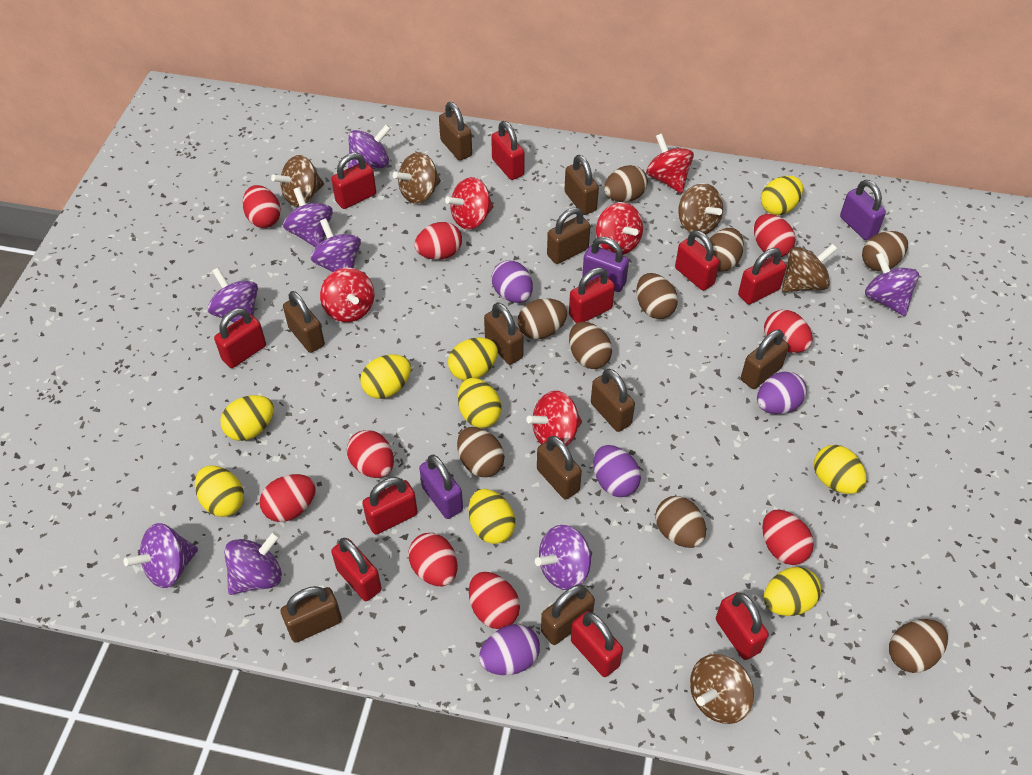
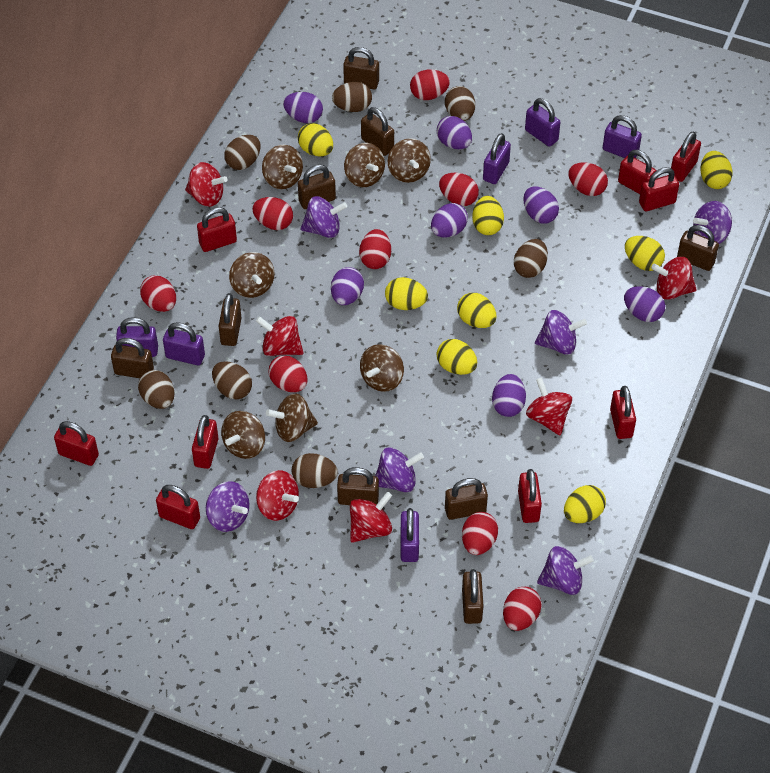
brown egg: [457,427,505,477] [518,298,568,339] [569,322,612,369] [604,165,648,202] [636,273,678,319] [655,496,706,548] [705,228,744,272] [862,231,908,271] [889,619,948,673] = 9 -> [138,370,175,409] [212,361,252,400] [224,135,261,170] [292,453,338,488] [332,82,372,112] [445,86,475,121] [514,239,548,278] = 7
brown padlock: [281,586,342,643] [283,291,325,353] [439,102,472,160] [484,302,524,365] [537,436,582,499] [541,585,595,645] [547,207,590,264] [564,155,599,215] [591,369,635,432] [741,329,789,389] = 10 -> [111,338,154,378] [219,293,241,346] [298,164,336,209] [337,467,379,505] [343,47,379,89] [361,107,394,156] [445,478,488,520] [462,569,484,624] [677,225,719,271] = 9
brown spinning top: [271,155,324,207] [393,152,441,204] [678,183,723,234] [690,654,754,724] [782,244,837,292] = 5 -> [221,411,265,459] [229,252,275,298] [262,144,303,189] [266,394,318,442] [344,143,385,187] [360,344,404,392] [388,138,431,183] = 7
purple egg: [479,624,540,675] [492,260,533,303] [593,445,641,497] [757,371,807,414] = 4 -> [283,92,323,123] [331,267,364,305] [431,203,468,237] [437,116,472,149] [492,374,526,417] [523,187,559,224] [624,286,665,322] = 7
purple padlock: [419,455,463,519] [582,237,629,292] [840,180,886,240] = 3 -> [116,317,158,357] [163,322,205,365] [401,508,419,562] [483,133,511,184] [525,98,560,147] [603,115,642,158] = 6
purple spinning top: [124,523,198,588] [208,268,258,323] [224,531,282,595] [283,187,333,248] [311,219,361,272] [348,124,391,169] [535,525,592,590] [865,252,919,316] = 8 -> [206,481,250,532] [300,196,347,238] [375,448,424,492] [535,310,587,355] [537,546,594,595] [693,201,732,244] = 6
red padlock: [214,308,266,368] [331,153,376,209] [331,538,382,601] [362,477,418,534] [491,121,525,180] [569,267,615,323] [571,611,623,677] [675,230,720,291] [716,592,769,660] [738,248,787,305] = 10 -> [54,421,99,466] [156,485,200,529] [192,415,218,469] [197,207,237,252] [518,469,542,523] [610,386,636,439] [618,150,657,194] [639,167,679,211] [671,132,701,182] = 9
red spinning top: [320,268,374,322] [445,177,494,230] [526,391,582,446] [596,202,643,255] [646,133,694,193] = 5 -> [185,162,228,207] [256,316,304,356] [256,470,299,521] [350,492,392,543] [526,377,572,435] [651,257,697,300] = 6
yellow egg: [195,465,244,517] [220,395,274,441] [360,355,411,399] [448,337,498,381] [458,378,501,428] [469,489,515,544] [761,176,803,215] [764,567,821,616] [814,445,866,494] = 9 -> [298,123,333,156] [385,277,428,310] [437,339,477,375] [457,293,497,328] [472,196,504,235] [564,485,606,523] [625,236,665,271] [700,151,733,189] = 8

